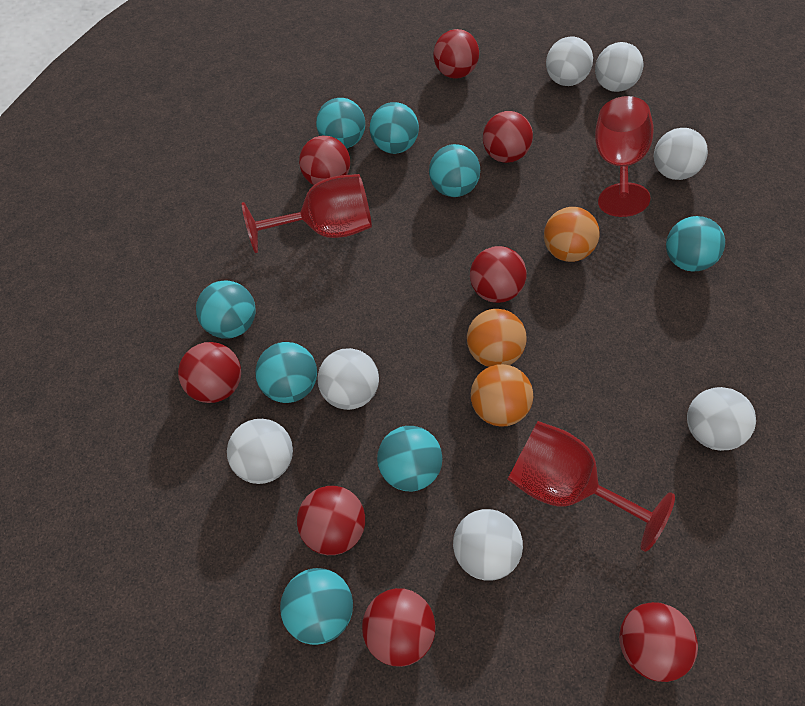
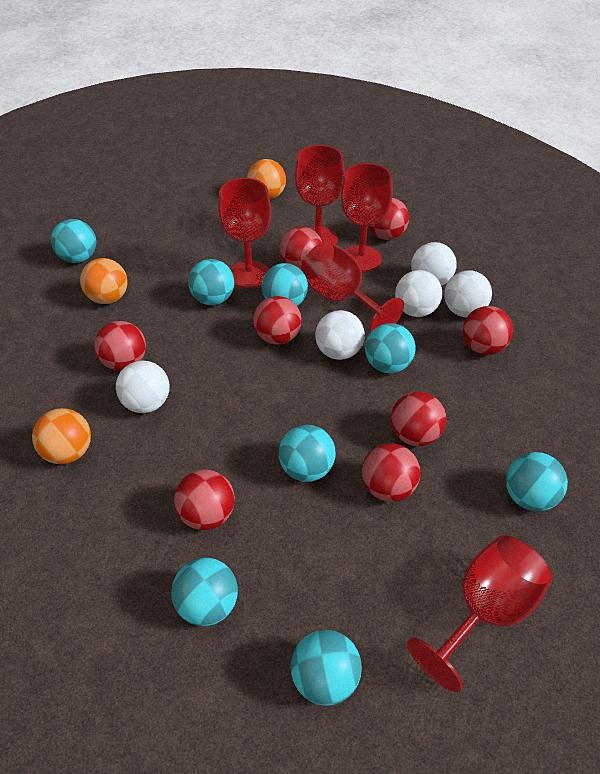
red goblet: [242,174,372,253] [507,421,675,552] [595,96,654,217] = 3 -> [218,178,271,288] [295,145,345,245] [301,242,404,333] [341,163,393,272] [407,535,552,692] = 5
white ball: [227,419,293,484] [318,348,379,410] [453,509,523,581] [546,36,593,86] [595,42,644,92] [654,128,708,180] [687,387,756,451] = 7 -> [116,361,169,413] [315,310,365,360] [395,270,442,317] [411,242,457,286] [444,271,492,317] = 5

